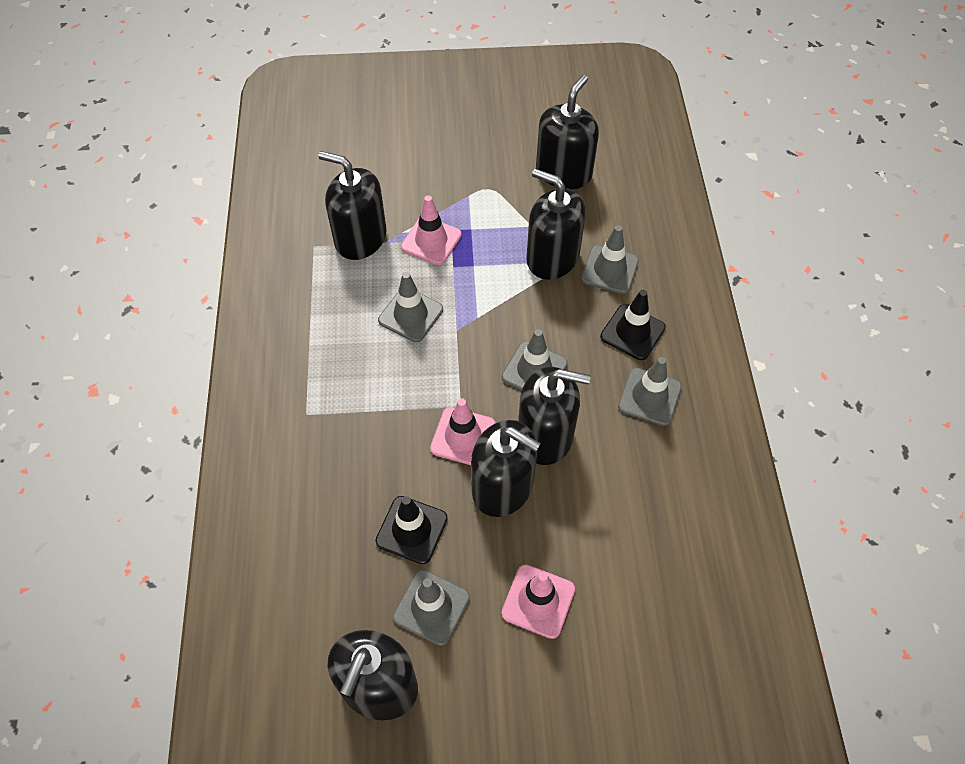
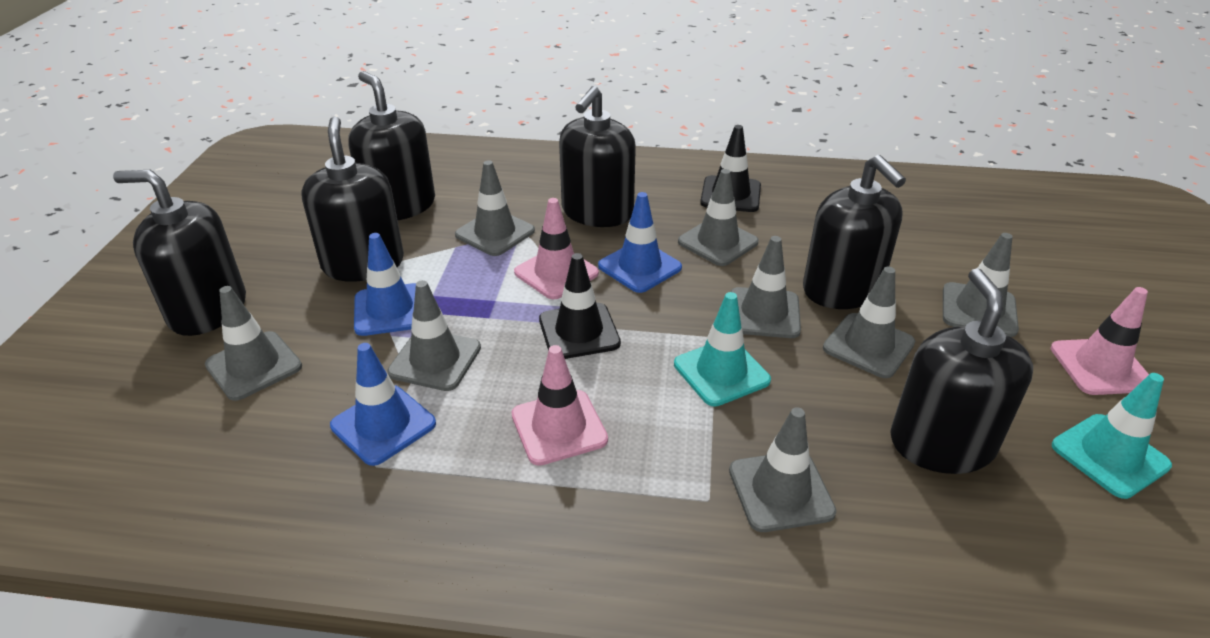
blue traffic cone: none = 0 -> [330,343,436,466] [354,233,416,336] [598,192,682,293] = 3
grey traffic cone: [378,272,443,342] [393,569,470,646] [502,329,568,390] [581,225,639,294] [618,357,682,426] = 5 -> [205,286,302,401] [387,280,481,391] [455,160,535,256] [678,169,759,266] [729,407,836,532] [730,236,801,338] [823,267,915,378] [943,233,1019,337] = 8
turquoise traffic cone: none = 0 -> [674,292,771,407] [1052,373,1172,499] = 2

